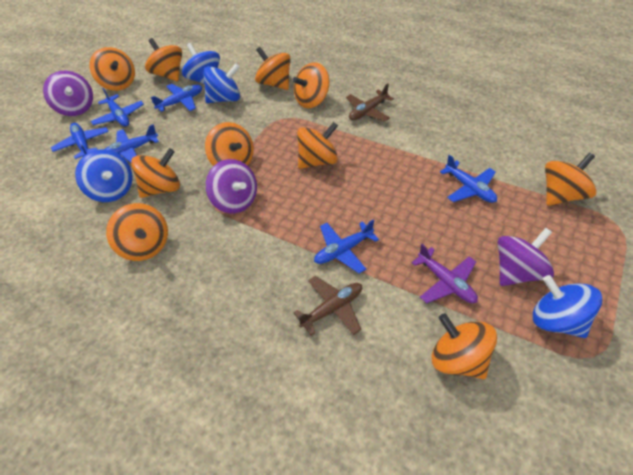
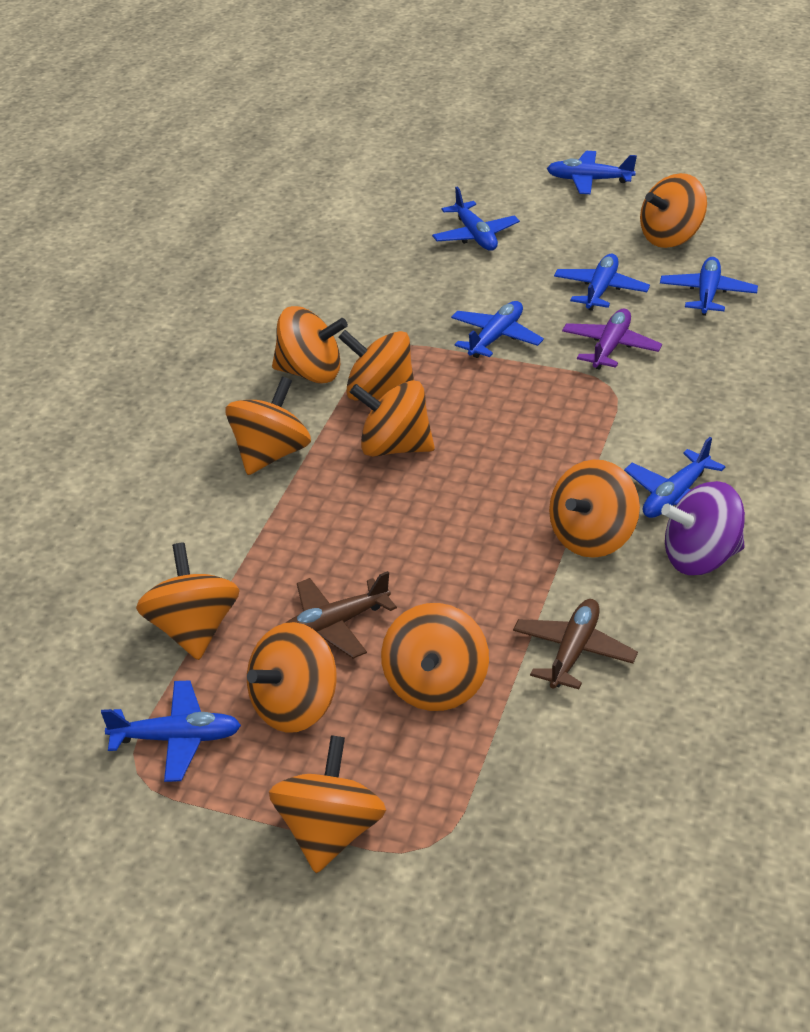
blue plane: [51,123,109,159] [91,88,144,127] [104,124,159,163] [151,84,202,112] [314,219,379,273] [440,155,497,203] = 6 -> [101,680,241,782] [432,187,520,251] [451,301,544,358] [547,151,637,194] [554,254,650,311] [624,437,726,518] [660,257,758,315] = 7
blue spinning top: [75,149,133,202] [182,43,220,84] [203,64,240,103] [533,275,602,338] = 4 -> none = 0
purple spinning top: [43,71,93,116] [206,159,257,214] [498,228,554,286] = 3 -> [661,481,745,575] = 1

